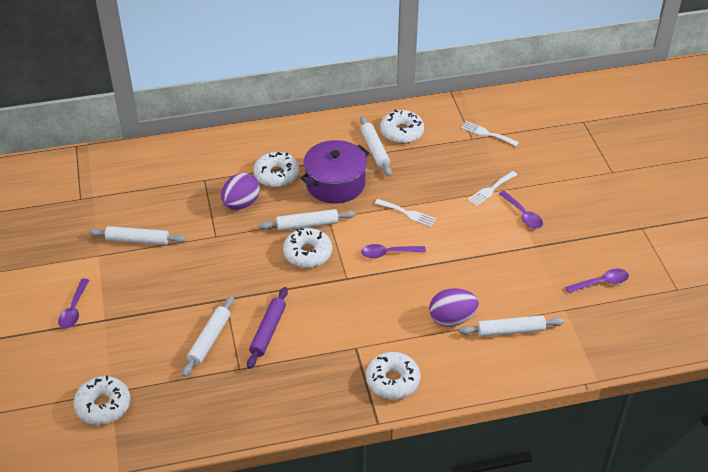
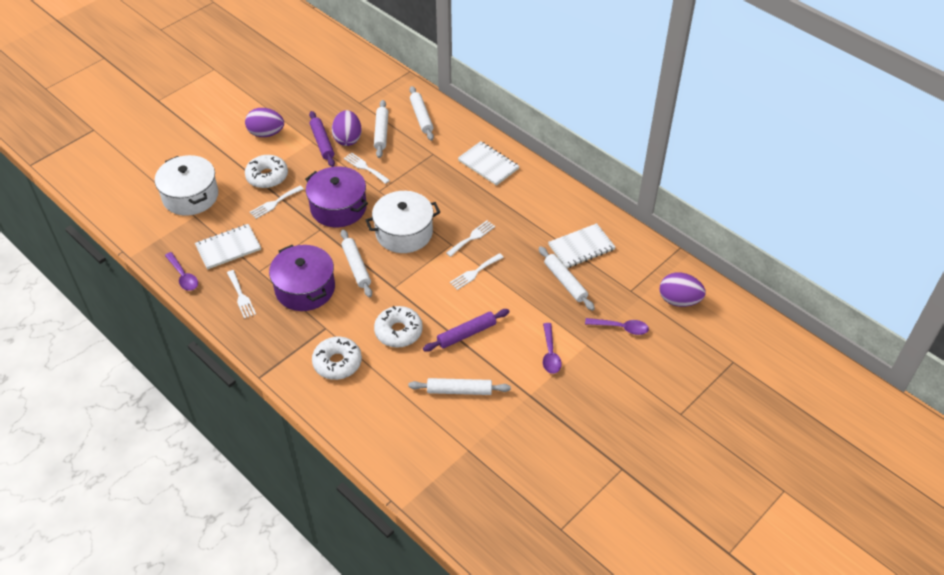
purple egg: [221,173,260,210] [429,288,479,327] = 2 -> [245,108,284,137] [332,110,361,146] [660,272,706,307] = 3
purple pot: [300,140,369,203] = 1 -> [269,245,335,311] [305,166,368,227] = 2
purple rolling pin: [247,287,288,369] = 1 -> [309,111,335,167] [423,309,510,352] = 2
purple spoon: [58,278,89,329] [361,244,426,258] [499,191,543,228] [565,269,629,293] = 4 -> [165,252,198,291] [543,323,561,374] [585,318,649,335] = 3
white donut: [74,375,130,425] [253,152,299,188] [283,228,332,268] [366,352,420,399] [380,110,424,144] = 5 -> [245,155,288,188] [312,337,362,380] [374,306,423,348] = 3
white fork: [375,199,437,227] [461,121,519,146] [467,171,517,206] = 3 -> [227,270,256,319] [250,186,304,219] [344,153,390,184] [446,220,495,257] [450,253,504,290] = 5
white notebook: none = 0 -> [195,224,261,270] [458,141,519,186] [548,223,616,268] = 3
white pot: none = 0 -> [155,155,218,216] [366,191,440,253] = 2

